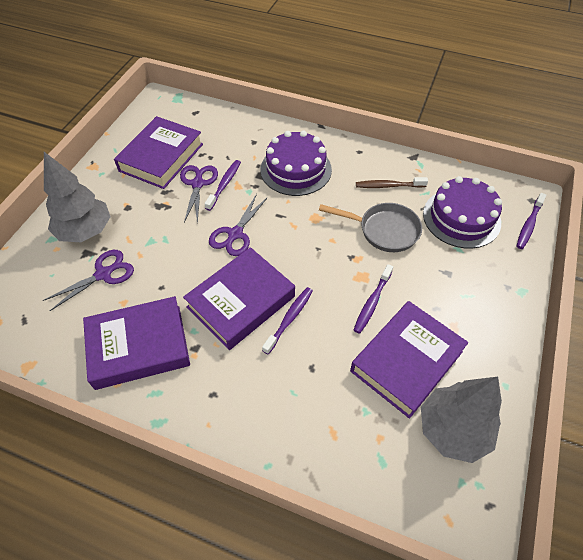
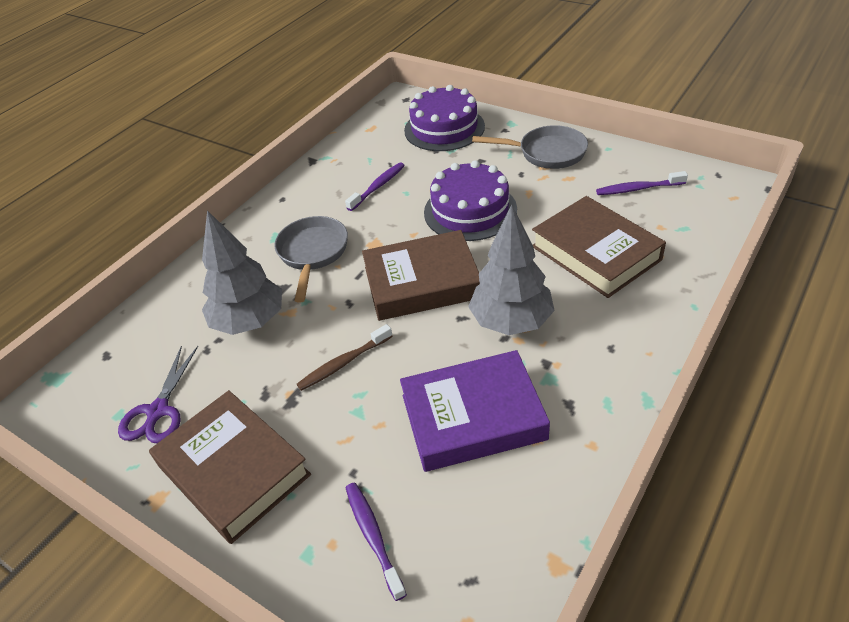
brown book: none = 0 -> [149,390,311,544] [362,230,480,321] [532,196,666,298] = 3
grey pan: [319,203,422,252] = 1 -> [274,216,348,303] [472,125,588,169] = 2
purple book: [83,296,190,390] [114,116,203,189] [183,247,295,350] [350,301,468,419] = 4 -> [400,350,550,472] = 1
purple scissors: [43,250,134,311] [180,165,218,224] [209,194,268,256] = 3 -> [118,346,198,443] = 1
purple toothbrush: [204,160,241,211] [262,287,313,354] [354,264,393,334] [516,193,546,249] = 4 -> [345,162,405,211] [346,482,407,601] [596,171,688,195] = 3

